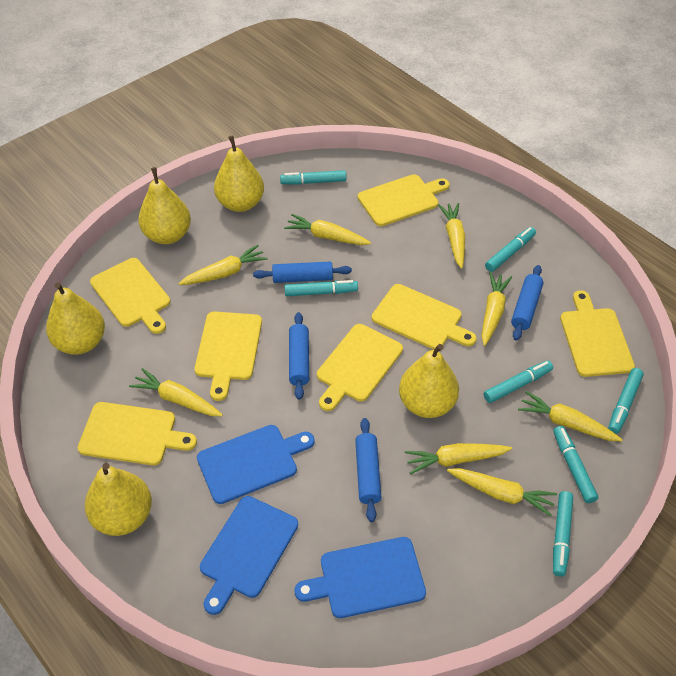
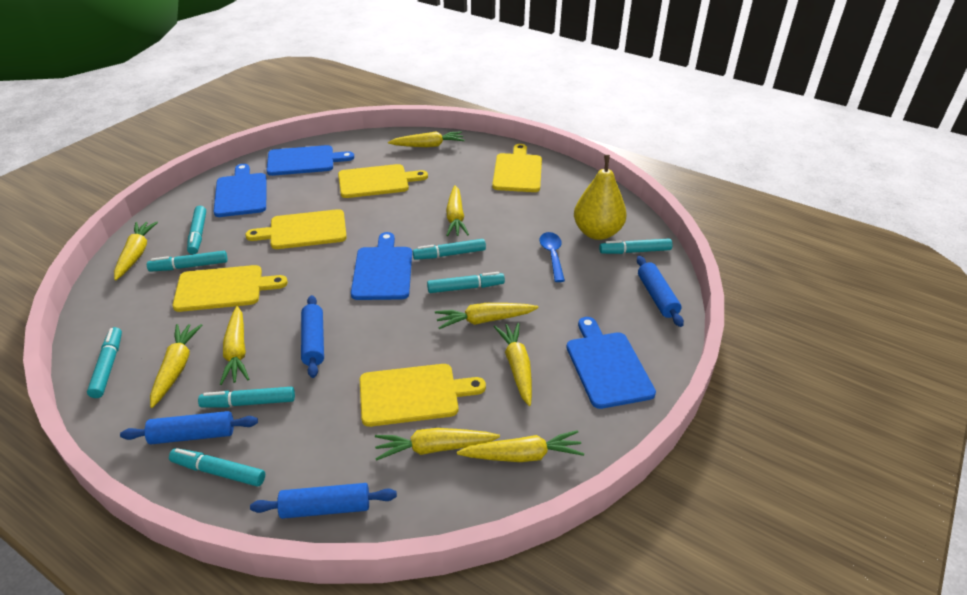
blue cutting board: [197,425,315,504] [200,496,298,615] [295,537,426,618] = 3 -> [213,164,267,217] [267,145,354,176] [351,232,412,300] [567,317,656,409] = 4
blue spoon: none = 0 -> [540,232,565,282] = 1
turquoise marker: [280,170,346,185] [285,280,358,296] [484,360,553,403] [485,227,536,272] [553,426,598,503] [553,491,573,577] [608,368,644,434] = 7 -> [87,327,122,398] [147,251,227,272] [169,448,265,486] [187,206,206,254] [198,387,295,407] [413,239,486,260] [427,272,505,293] [599,239,672,254] = 8
yellow carrot: [129,368,223,416] [178,245,268,285] [284,214,371,245] [405,443,512,474] [438,203,465,269] [447,468,557,517] [482,272,512,346] [518,391,623,441] = 8 -> [114,221,158,281] [150,324,202,408] [220,306,249,385] [375,428,500,461] [388,131,465,147] [435,303,539,329] [446,185,469,236] [457,430,584,462] [494,323,532,406] = 9
yellow cutting board: [78,402,197,466] [90,258,171,334] [195,311,262,401] [317,324,403,411] [358,174,450,226] [372,284,477,349] [560,290,635,377] = 7 -> [173,265,288,312] [245,209,347,249] [338,164,428,198] [360,364,486,427] [492,144,542,192] = 5
yellow pear: [46,282,105,355] [85,463,152,536] [138,167,191,244] [214,135,264,212] [399,344,459,418] = 5 -> [574,155,627,240] = 1

